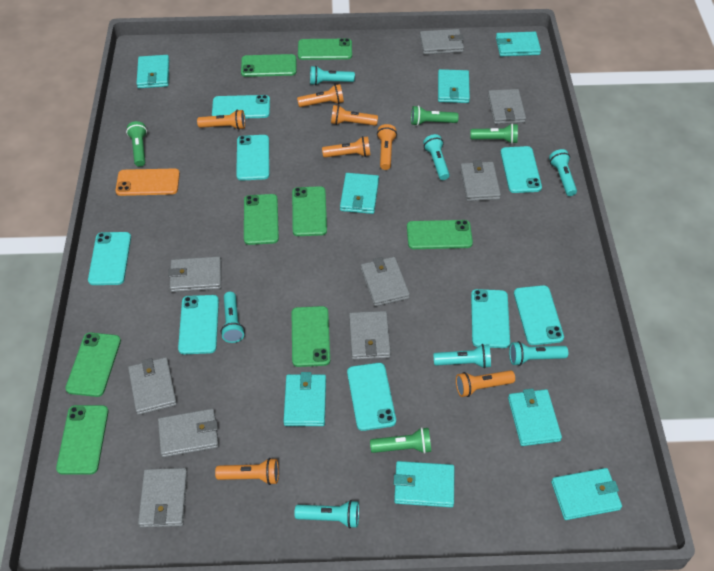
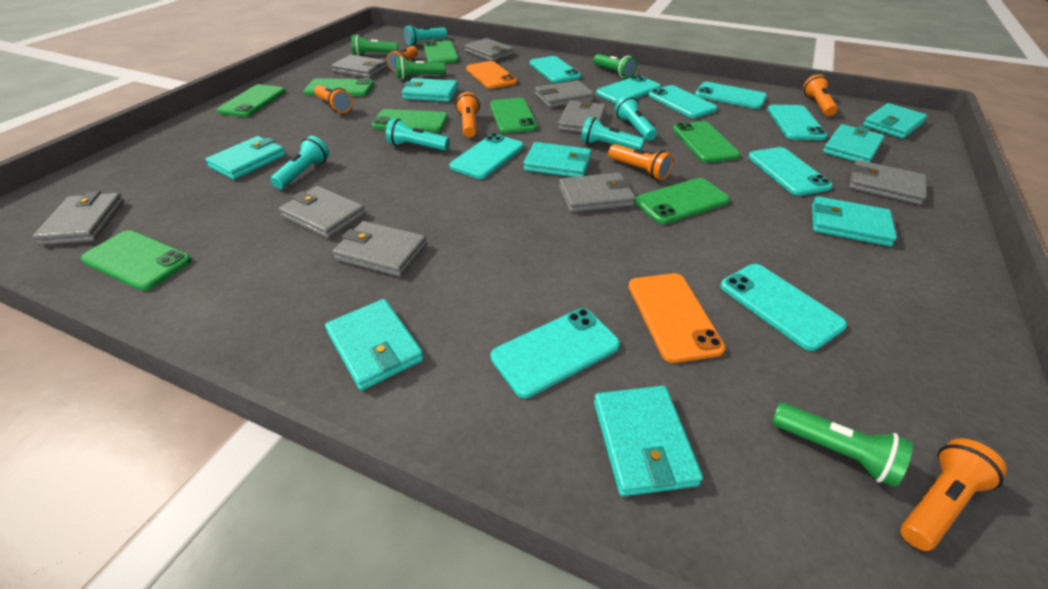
orange flashlight: [197,110,245,130] [215,458,279,485] [297,84,344,107] [322,136,370,158] [331,105,378,126] [377,124,397,170] [456,370,515,397] = 7 -> [314,85,353,113] [387,46,418,72] [456,92,480,138] [608,144,673,180] [803,74,838,116] [900,438,1007,551] = 6
orange phone: [115,168,180,196] = 1 -> [466,61,517,89] [629,273,726,363] = 2
turquoise flashlight: [221,292,245,343] [294,500,359,528] [310,66,355,85] [423,134,450,180] [433,344,491,368] [509,341,568,366] [549,149,577,196] = 7 -> [270,136,329,189] [386,118,450,151] [404,25,447,45] [581,117,645,150] [615,95,657,141] = 5
turquoise phone: [88,232,131,285] [178,295,219,354] [212,95,270,118] [236,135,269,181] [347,363,396,431] [471,289,510,348] [501,146,542,193] [514,285,564,345] = 8 -> [450,133,524,179] [491,308,620,398] [530,56,581,83] [596,75,661,103] [648,85,718,118] [695,82,767,109] [720,264,847,351] [748,147,833,196] [768,105,828,140] = 9

